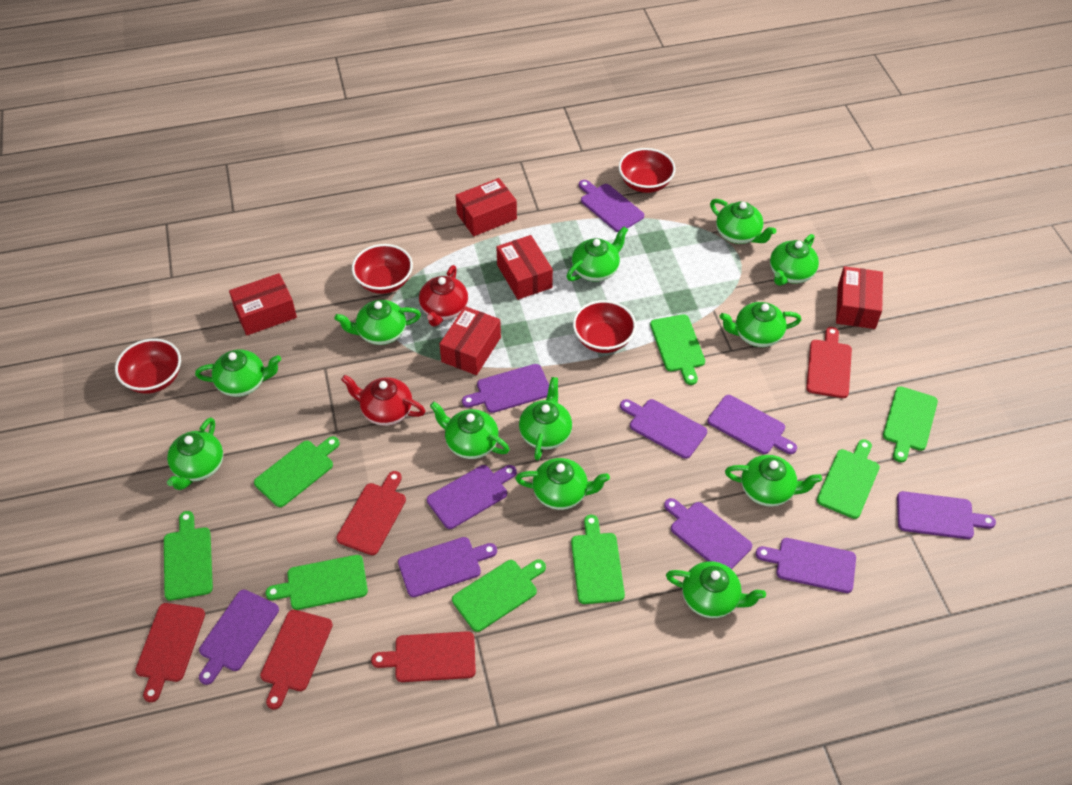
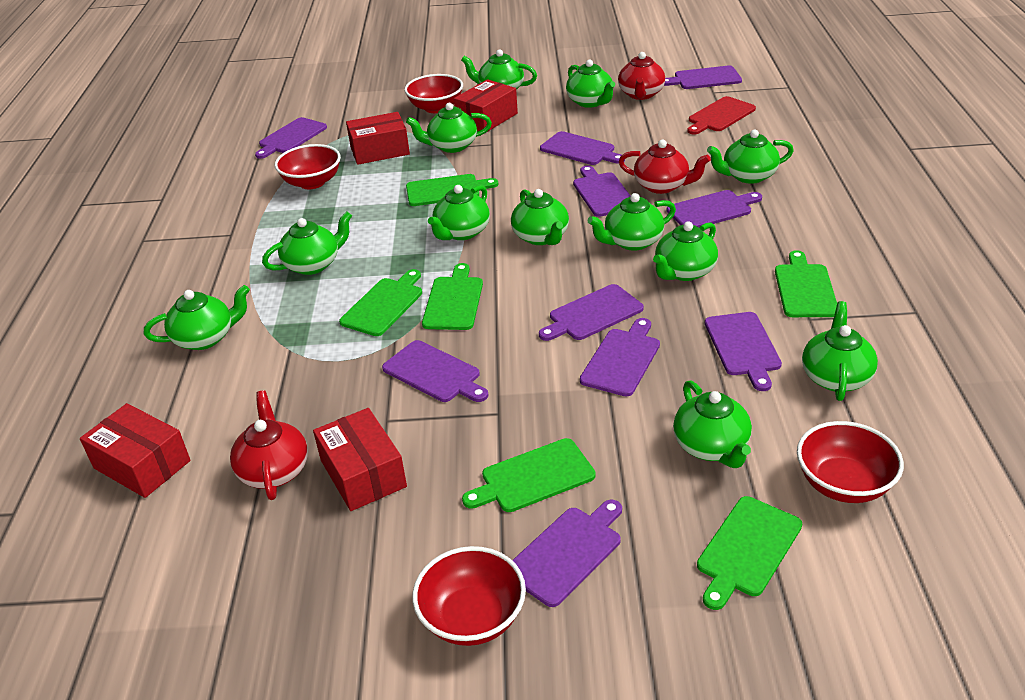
green cutting board: [164,511,213,601] [254,436,340,507] [266,555,368,610] [452,559,546,632] [571,515,625,604] [650,315,705,385] [817,439,880,519] [883,386,938,463] = 8 -> [339,269,422,336] [406,174,498,206] [422,263,483,330] [462,438,596,512] [697,496,802,610] [775,250,837,317] = 6
red box: [229,273,297,335] [439,306,501,375] [455,178,517,236] [496,235,553,300] [836,266,883,329] = 5 -> [80,403,191,498] [313,408,407,511] [346,112,410,165] [454,79,518,132] = 4
red cutting board: [135,603,205,702] [260,610,333,710] [336,471,406,555] [371,631,476,682] [806,327,852,398] = 5 -> [687,96,756,135] = 1
red teapot: [341,375,425,426] [419,265,468,327] = 2 -> [230,390,308,500] [618,52,665,100] [619,140,711,194] = 3

